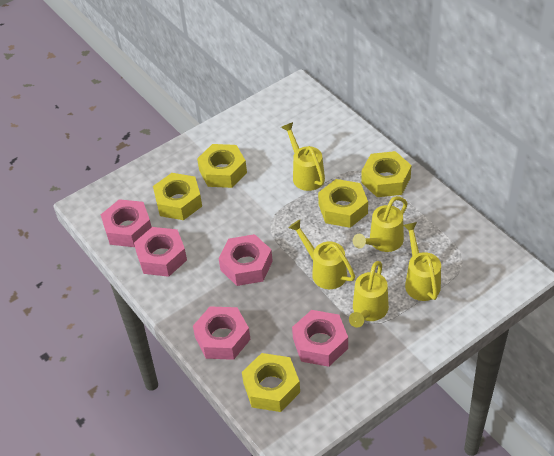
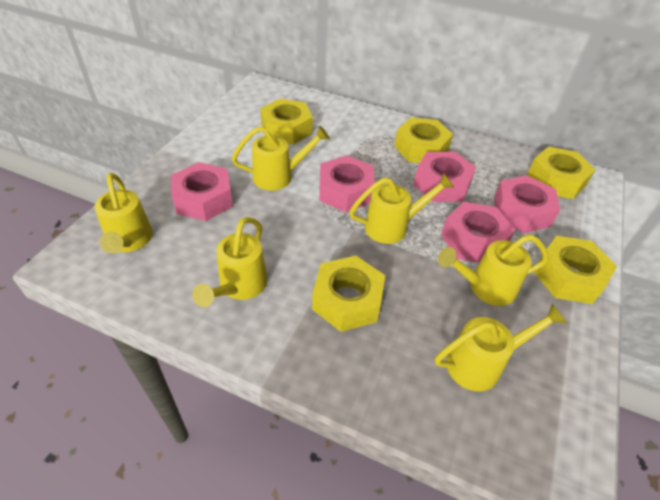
yellow watering can: [281,122,325,191] [288,220,355,289] [349,261,389,328] [353,196,408,252] [403,222,441,301] = 5 -> [95,173,153,254] [192,217,268,307] [232,125,330,191] [349,173,454,244] [435,303,567,391] [438,234,549,306] = 6

